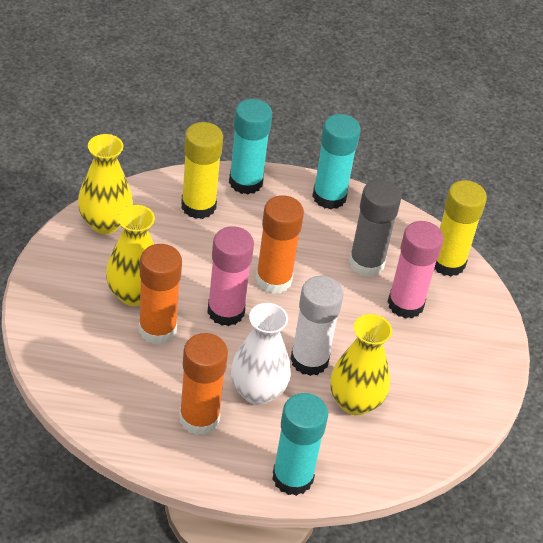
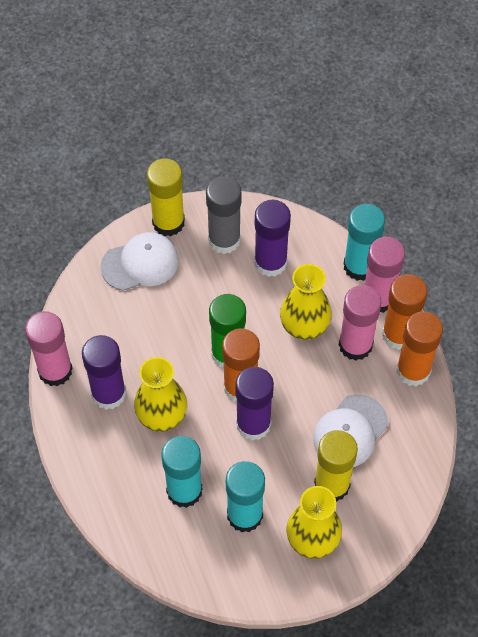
green glue stick: none = 0 -> [209,294,246,367] = 1
pink glue stick: [207,226,254,326] [388,221,444,319] = 2 -> [25,311,72,386] [339,285,382,361] [364,237,405,313] = 3
purple glue stick: none = 0 -> [82,335,126,410] [235,367,274,441] [254,200,291,277] = 3
white cap: none = 0 -> [100,232,179,291] [313,394,388,467] = 2
white glue stick: [290,276,343,376] = 1 -> none = 0
white vase: [231,303,291,405] = 1 -> none = 0

